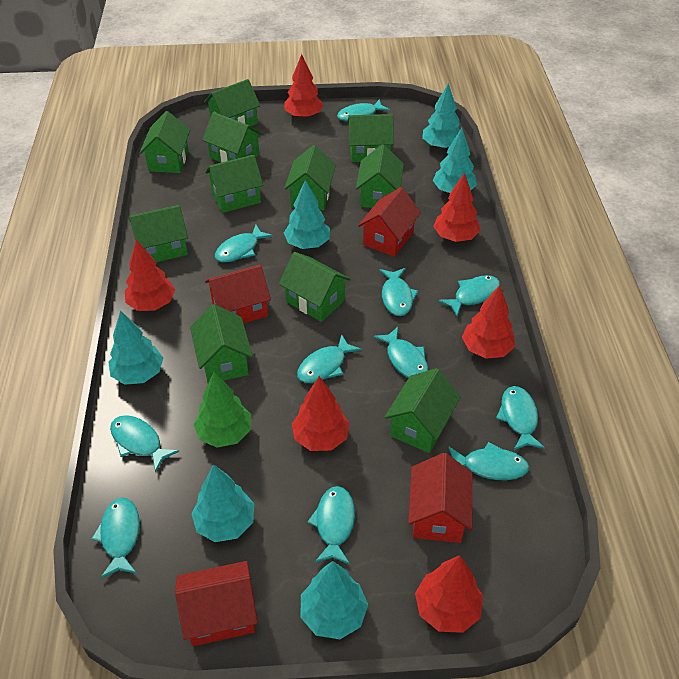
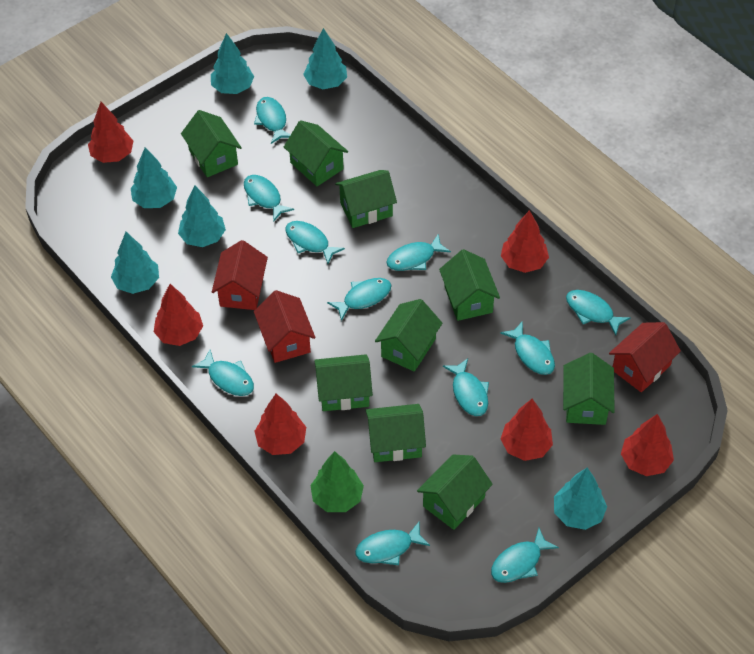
green house: [129,205,188,262] [139,111,190,173] [190,304,253,383] [202,112,262,163] [204,79,260,126] [205,155,263,213] [279,252,351,322] [285,145,336,210] [347,114,394,162] [356,144,404,208] [384,368,461,453] = 11 -> [181,110,242,177] [284,120,348,186] [314,354,373,411] [335,170,397,228] [365,404,426,462] [375,299,442,372] [417,455,493,530] [439,249,500,321] [563,353,615,425] = 9
red house: [175,561,258,646] [205,265,271,324] [358,187,421,257] [408,453,472,543] = 4 -> [212,240,268,310] [254,290,315,363] [609,322,681,392] = 3

